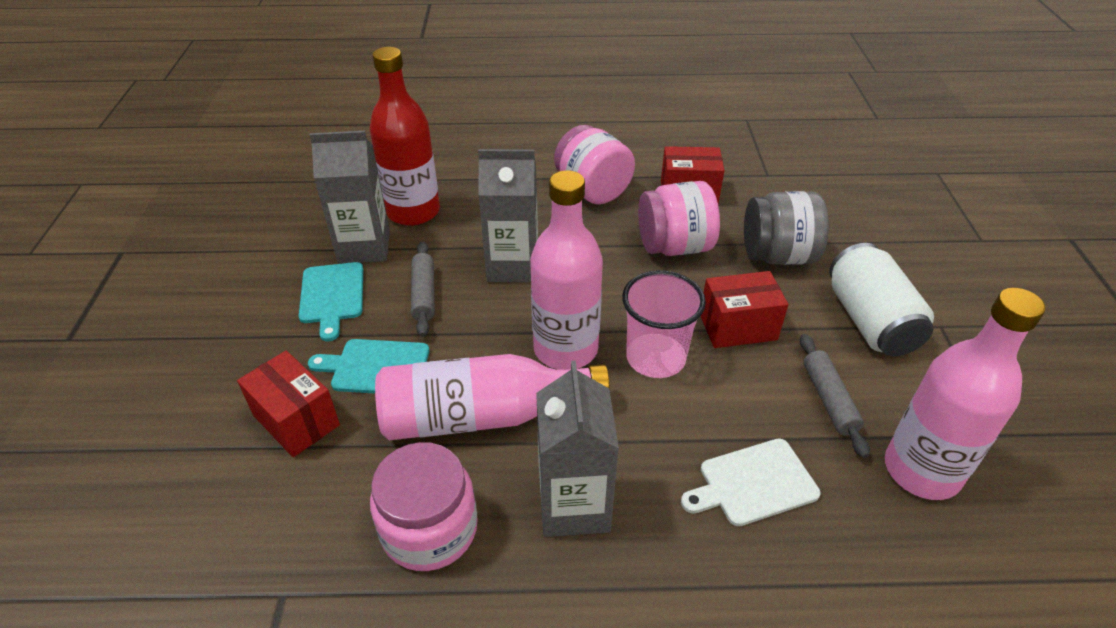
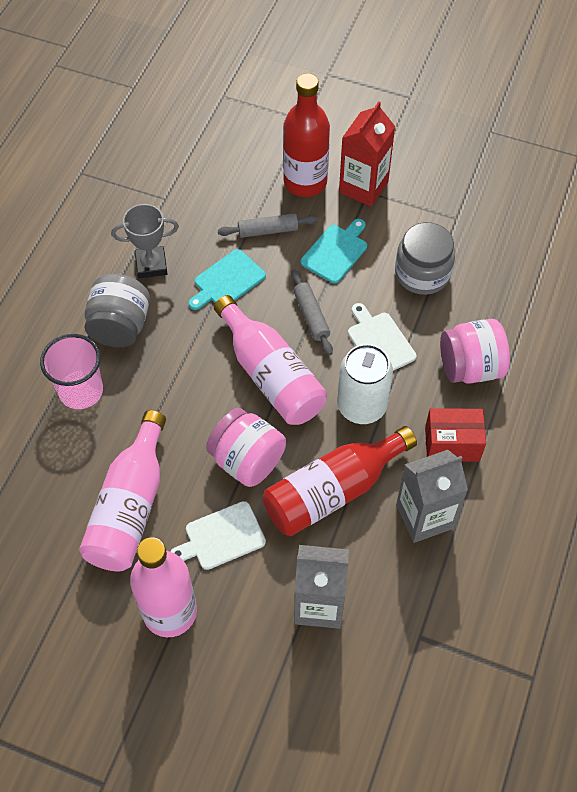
grey carton: [310,131,390,264] [478,149,538,282] [536,361,619,537] = 3 -> [294,545,349,629] [396,450,468,543] = 2
grey jar: [744,191,829,265] = 1 -> [84,274,150,347] [395,222,455,295] = 2
grey trophy: none = 0 -> [111,204,179,279] = 1
pink jar: [370,442,478,571] [554,125,635,205] [638,181,720,256] = 3 -> [206,408,286,487] [440,319,510,384] = 2
red bottle: [369,47,440,226] = 1 -> [263,426,417,536] [283,73,330,197] = 2
red box: [237,351,340,457] [661,146,725,204] [700,271,788,348] = 3 -> [425,408,486,462] = 1
red carton: none = 0 -> [339,101,395,207] = 1
white cutting board: [681,438,820,526] = 1 -> [170,501,266,570] [348,303,416,371] = 2

